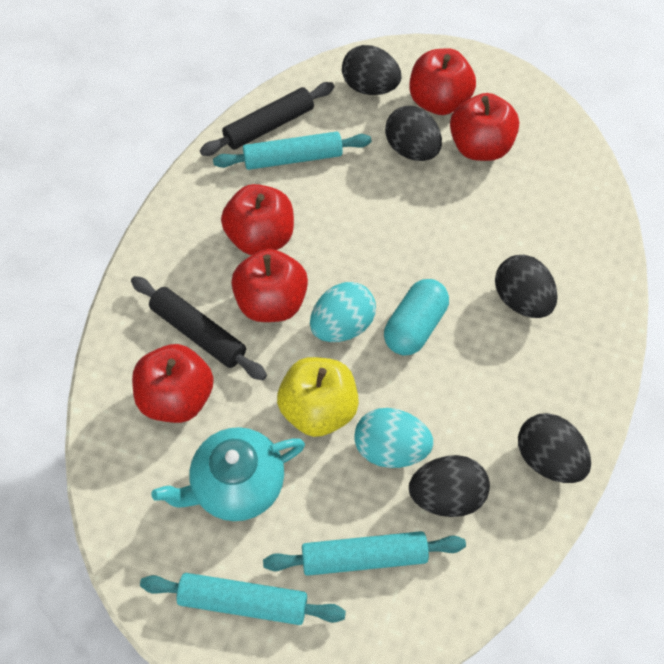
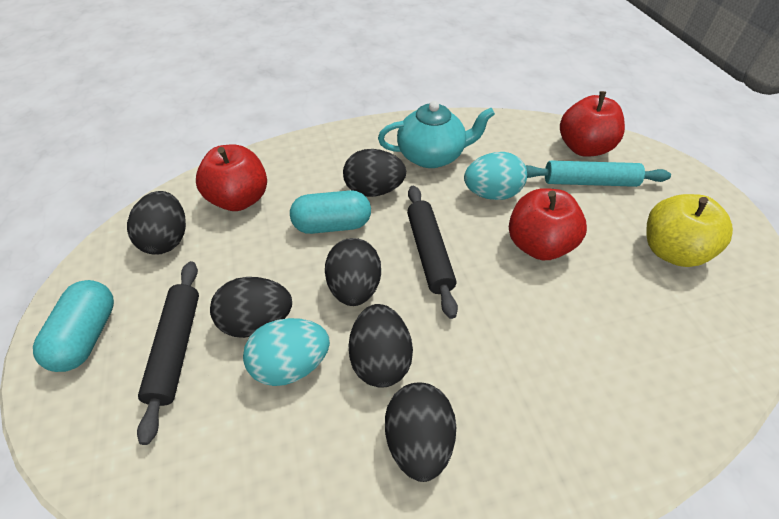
black egg: [342,45,401,95] [385,106,442,161] [409,455,490,517] [495,255,558,318] [518,413,591,483] = 5 -> [127,191,186,255] [210,277,292,338] [325,238,381,306] [343,149,406,197] [349,304,413,388] [385,382,456,482] = 6
red apple: [132,344,214,423] [221,184,294,255] [231,249,308,322] [409,48,476,115] [450,93,519,161] = 5 -> [196,144,267,211] [509,188,587,260] [560,91,625,157] = 3
turquoise capsule: [384,279,449,355] = 1 -> [33,280,114,372] [290,190,371,234] = 2
turquoise rolling pin: [140,573,346,625] [213,132,371,170] [263,531,466,576] = 3 -> [526,161,671,187] = 1

